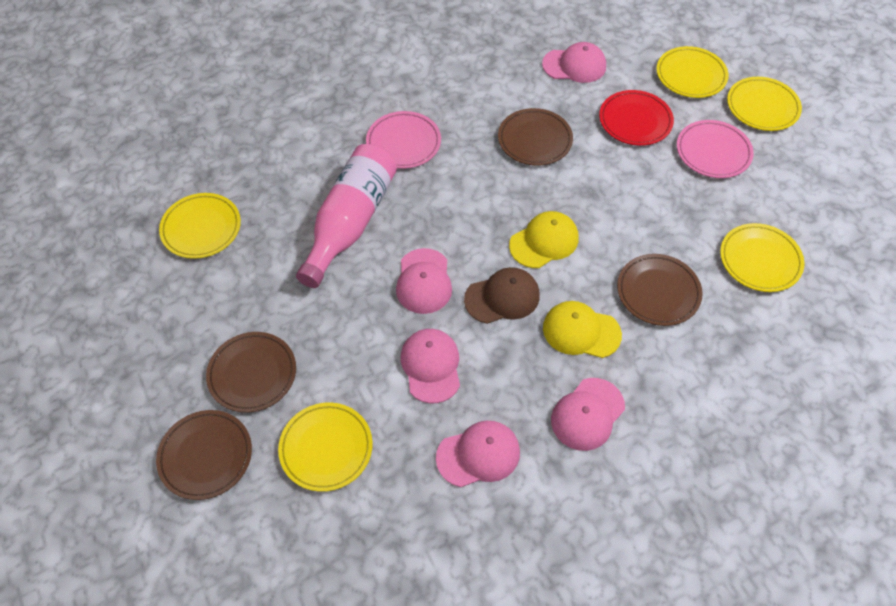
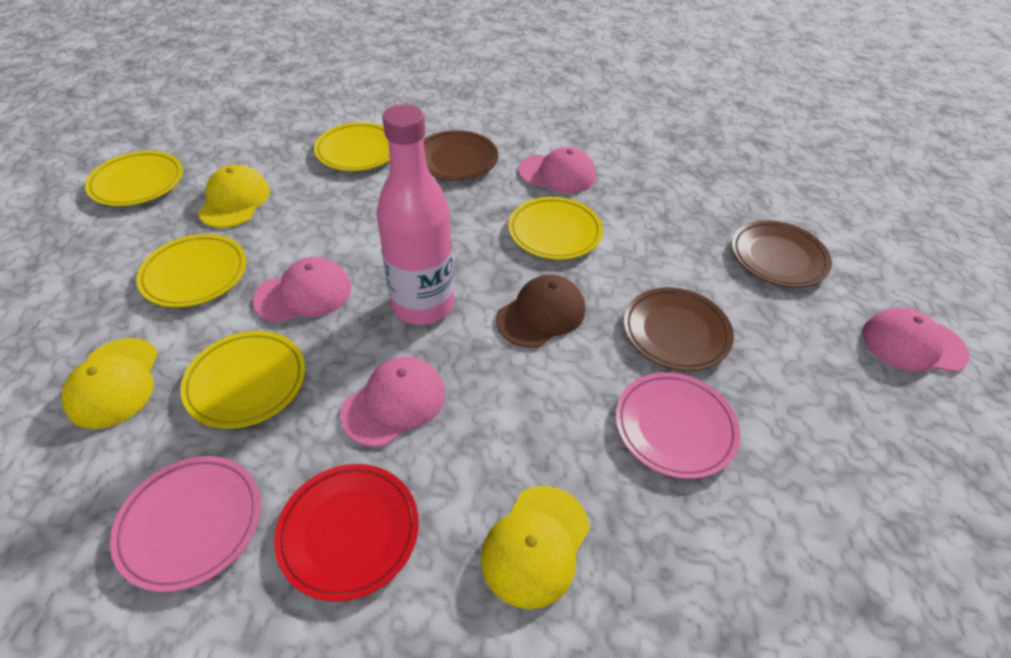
brown plate: [156,410,252,500] [206,332,296,413] [498,108,573,166] [617,254,703,326] = 4 -> [423,130,498,180] [624,288,734,371] [732,220,832,288] = 3
pink cap: [396,248,452,314] [401,329,460,403] [436,421,520,487] [542,42,606,83] [551,378,625,451] = 5 -> [253,257,351,323] [340,357,445,447] [518,147,596,193] [862,307,970,372] = 4
yellow cap: [509,211,579,268] [543,301,622,358] = 2 -> [62,338,158,429] [198,165,270,228] [481,486,590,609] = 3

